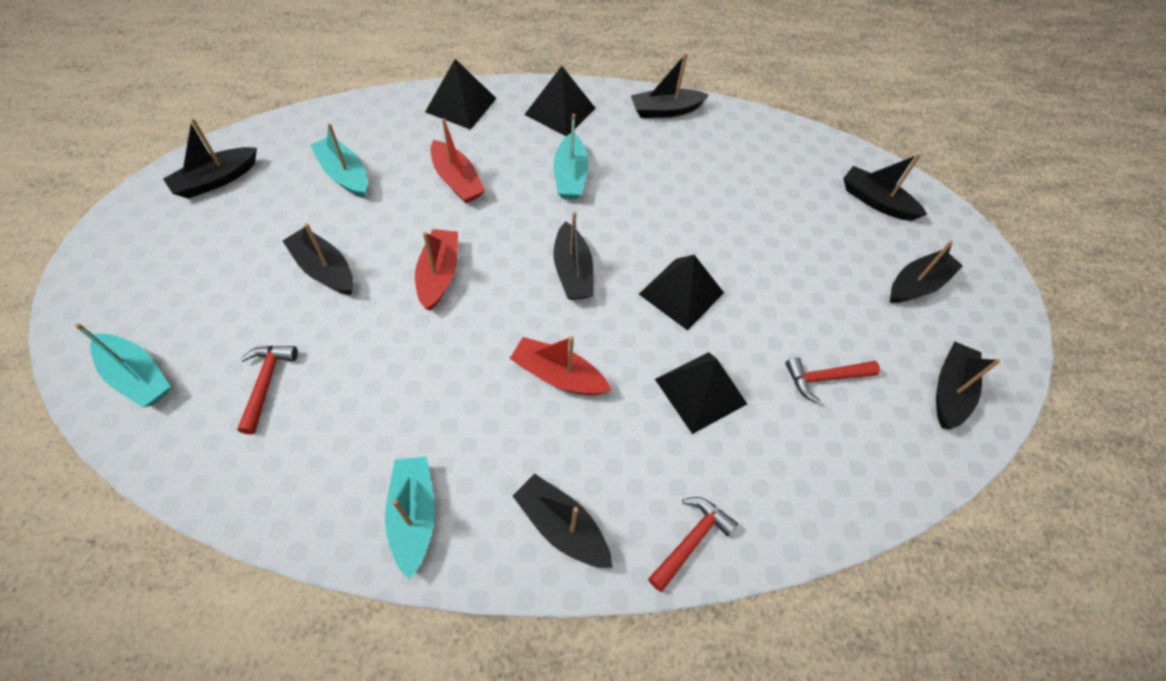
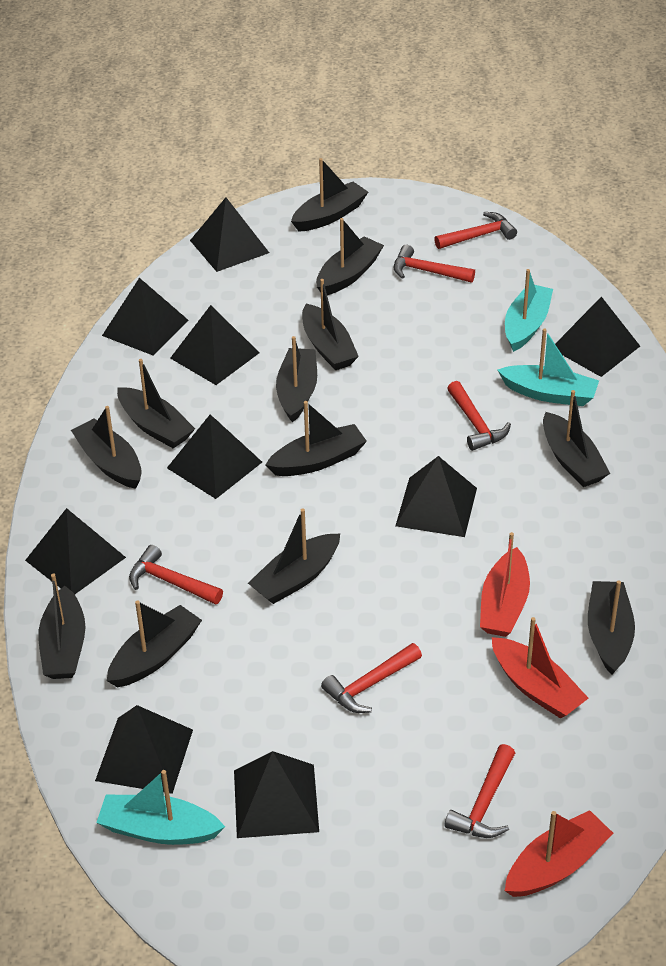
black boat: [163,118,257,199] [283,223,353,295] [513,474,612,568] [553,212,594,300] [631,53,709,118] [843,154,927,221] [889,241,963,303] [936,341,1000,429] = 8 -> [38,573,86,679] [71,406,142,489] [107,600,202,687] [117,359,195,449] [248,508,340,604] [265,401,367,476] [276,336,317,422] [291,158,368,232] [302,279,359,370] [316,218,384,295] [543,390,610,487] [588,580,635,675] = 12
black pyramid: [425,59,497,130] [524,66,596,136] [639,255,724,331] [655,352,747,434] = 4 -> [25,508,126,594] [95,705,193,794] [102,278,188,356] [167,414,262,499] [170,305,260,385] [190,197,269,272] [234,751,319,838] [395,456,477,537] [555,297,640,377] = 9
red hammer: [237,346,298,435] [648,497,738,592] [786,357,880,403] = 3 -> [129,545,223,605] [321,643,422,713] [394,245,475,283] [434,212,517,249] [445,744,515,838] [447,381,511,451] = 6
turquoise boat: [75,323,171,408] [310,123,368,198] [385,457,435,580] [554,114,589,199] = 4 -> [97,770,225,845] [497,329,599,406] [505,269,553,352] = 3

